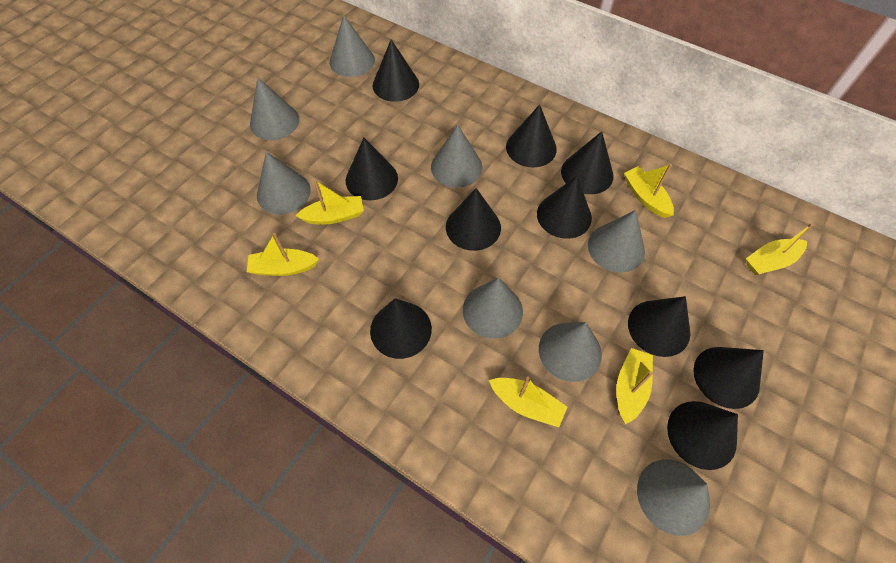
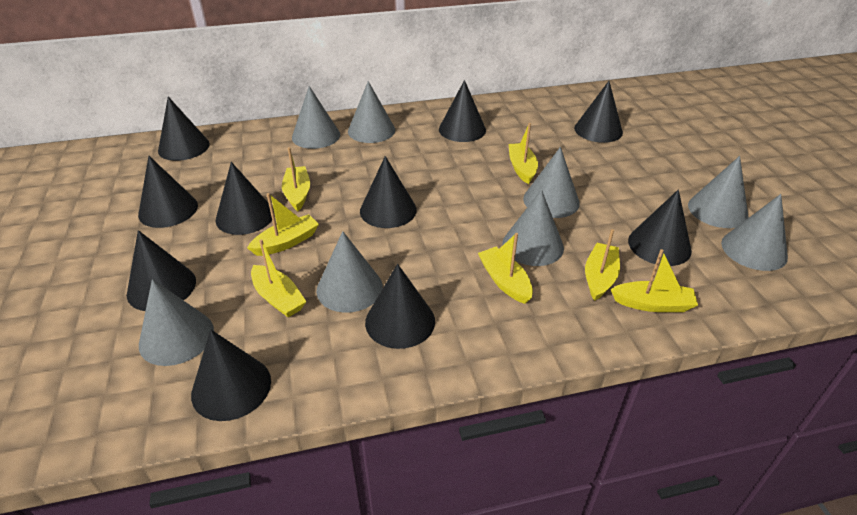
yellow boat: [247,233,319,276] [296,180,364,225] [489,377,567,427] [616,348,653,424] [624,164,674,218] [746,223,813,275] = 6 -> [247,193,319,256] [251,239,306,317] [282,147,310,211] [478,233,533,304] [509,123,538,184] [585,229,620,301] [611,249,698,312] = 7

